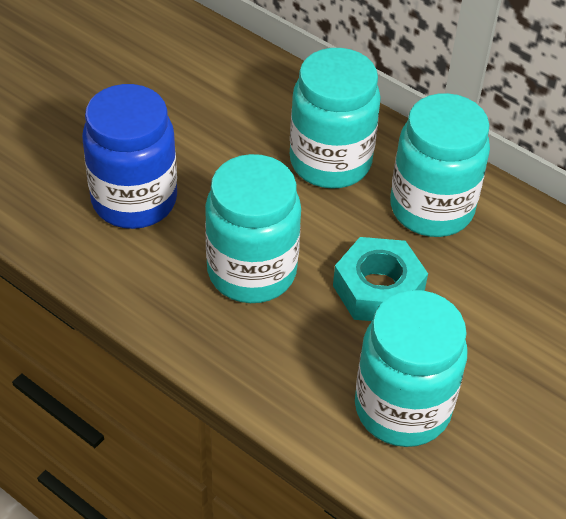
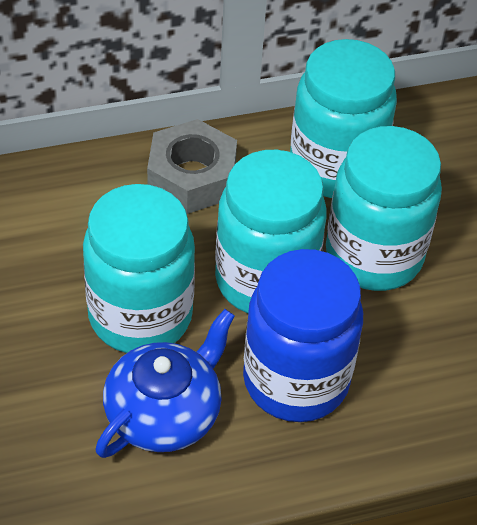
blue teapot: none = 0 -> [95,309,235,458] = 1
grey nut: none = 0 -> [147,119,237,214] = 1
turquoise nut: [333,237,428,321] = 1 -> none = 0

